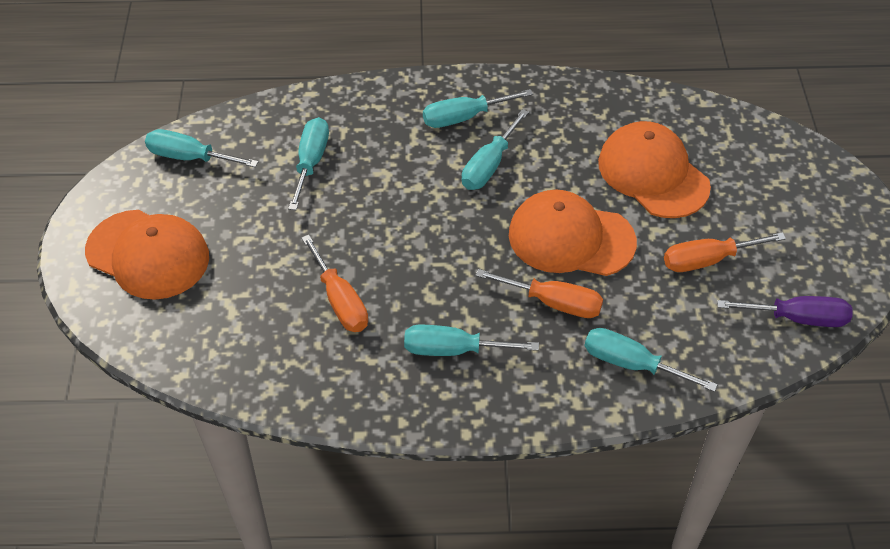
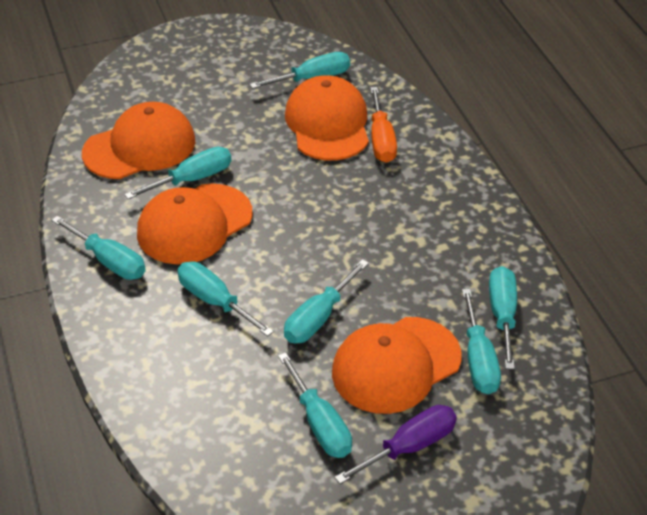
orange cap: [85,210,209,300] [509,189,637,276] [598,121,711,218] = 3 -> [82,102,195,179] [137,183,253,265] [285,75,369,160] [332,317,462,414] = 4
orange screwdriver: [301,235,368,332] [475,269,603,318] [664,232,786,272] = 3 -> [370,87,397,163] = 1
turquoise screwdriver: [145,129,258,167] [288,117,329,210] [404,325,539,356] [423,89,533,128] [462,109,529,190] [584,328,718,392] = 6 -> [51,216,146,280] [124,147,232,199] [177,261,274,337] [250,52,350,89] [278,352,352,458] [284,259,369,343] [462,289,501,394] [489,266,517,369] = 8

